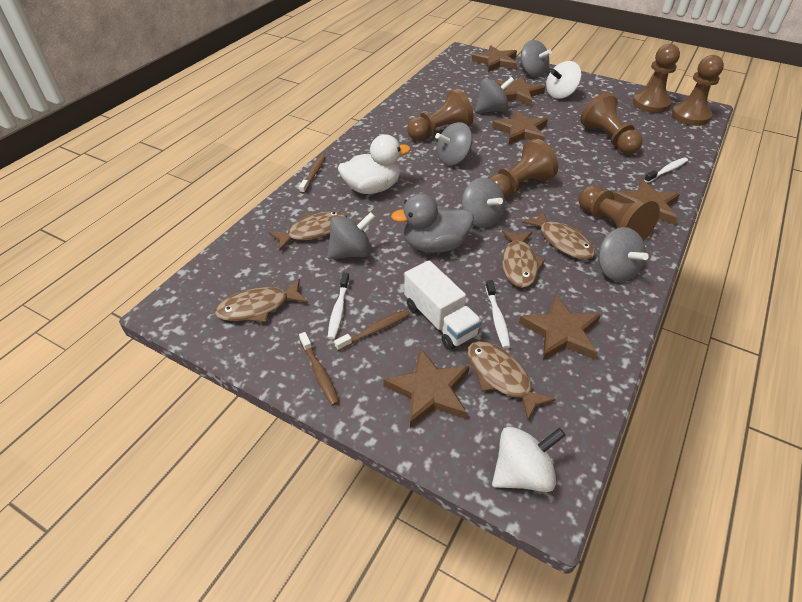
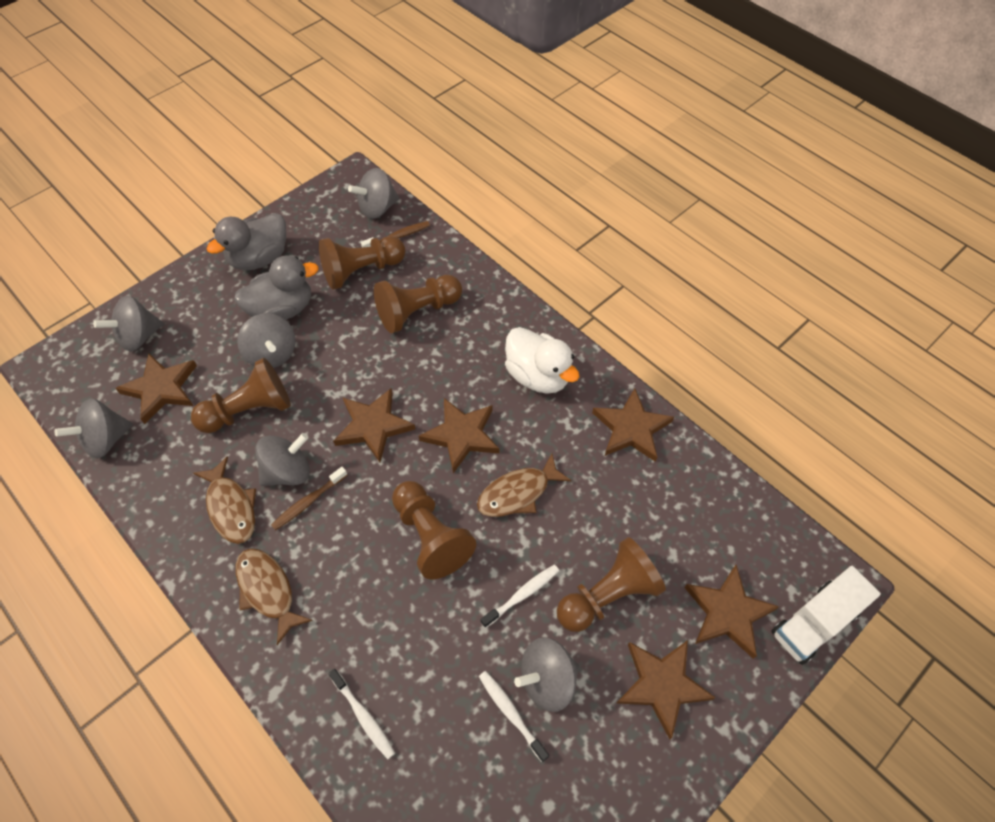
brown fish: [214,279,308,322] [269,211,347,251] [467,341,556,421] [502,230,545,288] [522,211,595,260] = 5 -> [193,457,256,544] [236,548,313,645] [477,453,572,517] = 3
brown pawn: [407,88,474,141] [489,139,558,198] [578,185,660,241] [580,92,642,154] [633,44,680,113] [672,55,724,126] = 6 -> [191,358,291,433] [319,236,405,290] [374,275,462,333] [392,481,476,580] [557,537,666,632] = 5
brown toothbrush: [299,155,326,194] [299,332,339,406] [334,309,410,351] = 3 -> [271,467,347,530] [361,221,430,247] = 2
grey duck: [391,194,474,253] = 1 -> [206,213,286,270] [234,255,319,320] = 2
white spinning top: [492,427,566,492] [546,61,581,99] = 2 -> none = 0

